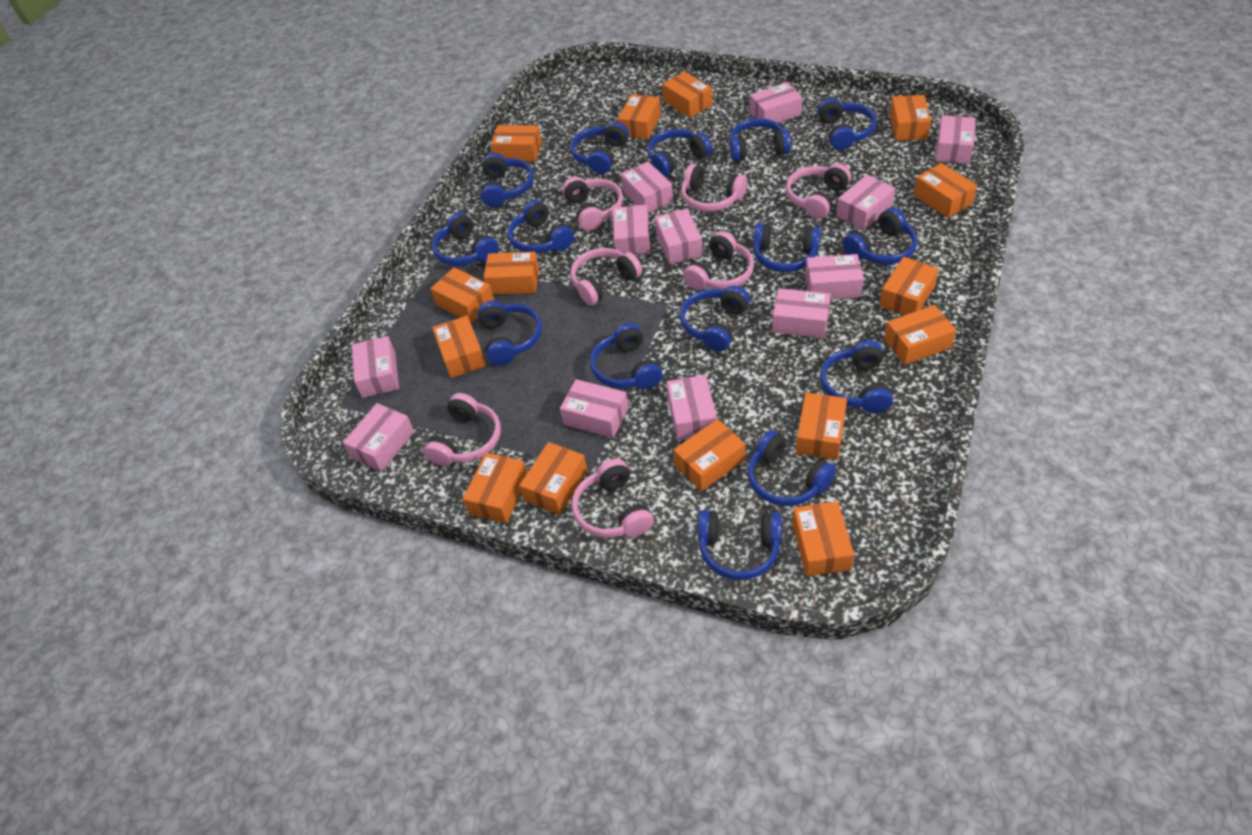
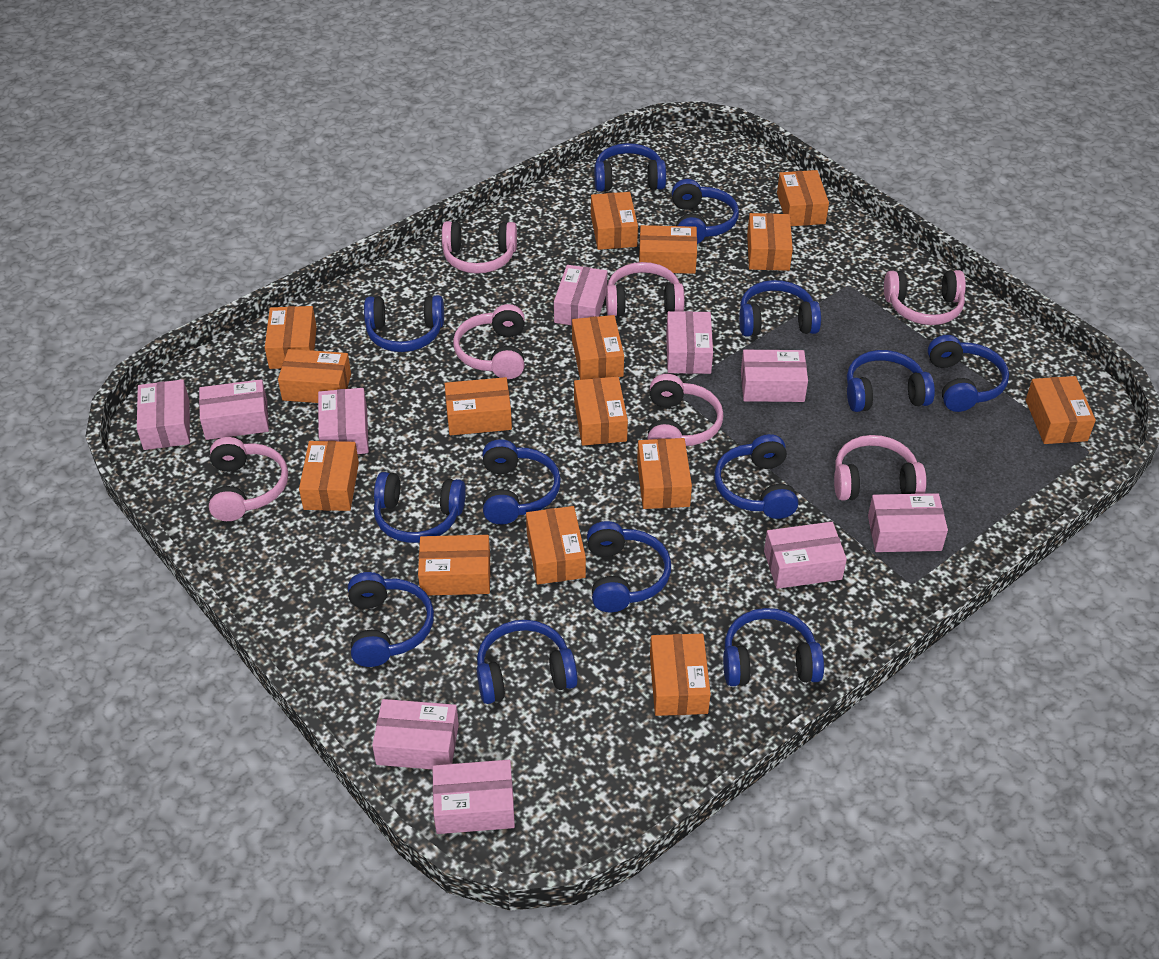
blue headphones: [432,212,499,266] [478,301,542,365] [481,153,534,207] [508,200,574,254] [571,122,629,174] [590,323,663,389] [647,129,712,177] [680,286,750,351] [698,510,782,580] [729,118,791,162] [748,430,836,506] [753,223,821,272] [818,98,877,150] [820,340,893,413] [843,208,918,265] = 15 -> [348,572,434,667] [364,295,444,352] [374,472,466,543] [477,620,578,704] [483,439,561,524] [587,521,671,612] [594,143,666,192] [672,179,739,244] [714,434,798,519] [723,608,824,686] [739,280,821,337] [847,350,935,412] [928,335,1009,412] = 13
pink box: [343,403,414,472] [352,336,399,398] [560,379,628,438] [613,205,650,255] [621,162,673,213] [655,209,703,264] [667,375,717,440] [750,82,803,128] [772,288,831,338] [805,254,864,300] [836,174,895,230] [935,115,976,164] = 12 -> [137,379,190,450] [199,379,269,440] [318,388,369,454] [372,699,459,769] [432,760,515,834] [554,265,607,326] [666,311,713,374] [741,350,808,402] [764,522,847,589] [868,493,948,552] = 10

